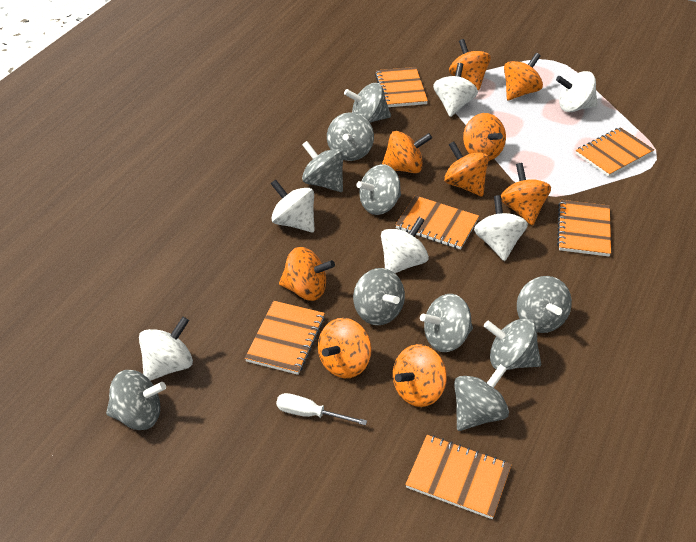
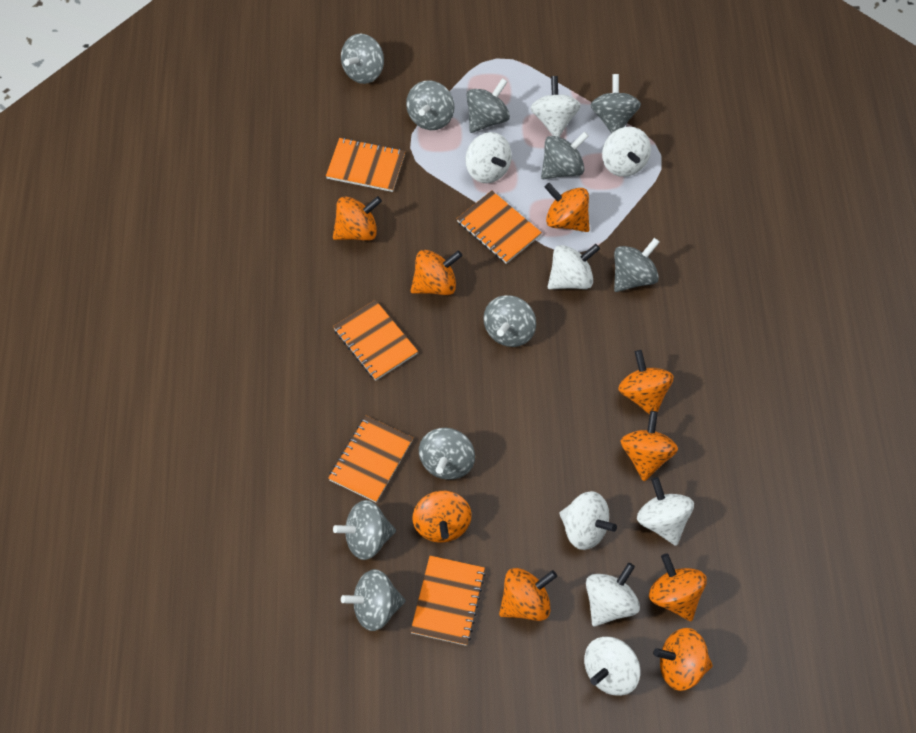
orange notebook: [245,301,325,375] [375,67,428,107] [395,195,479,250] [405,435,512,519] [557,200,611,256] [576,127,654,177] = 6 -> [326,138,405,192] [328,416,413,503] [333,300,418,381] [410,556,486,646] [457,190,542,264] = 5
white screwdriver: [276,393,367,425] = 1 -> none = 0
white spinning top: [139,317,193,381] [271,180,315,232] [381,217,429,273] [433,63,478,117] [474,195,528,261] [556,71,598,112] = 6 -> [465,132,512,183] [531,76,581,137] [548,244,600,289] [559,491,617,550] [584,637,640,696] [586,563,640,626] [602,127,651,177] [637,477,694,546] = 8

